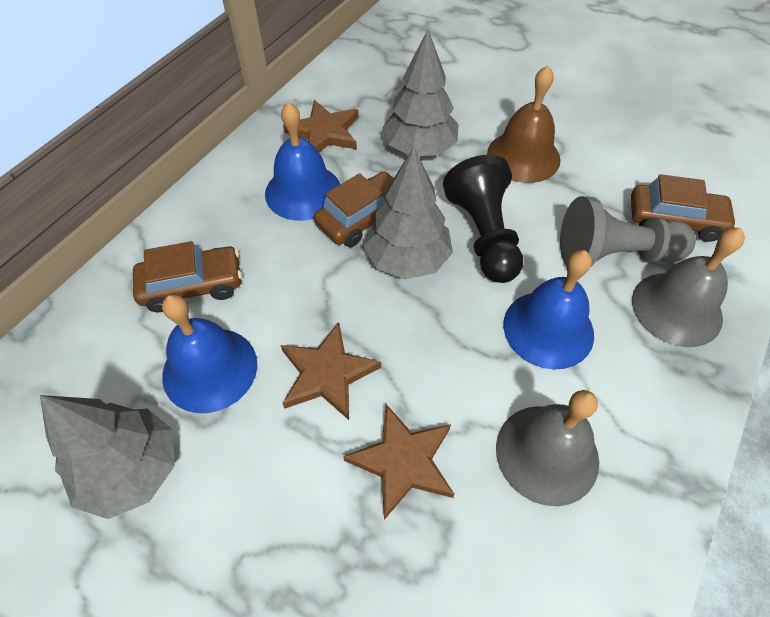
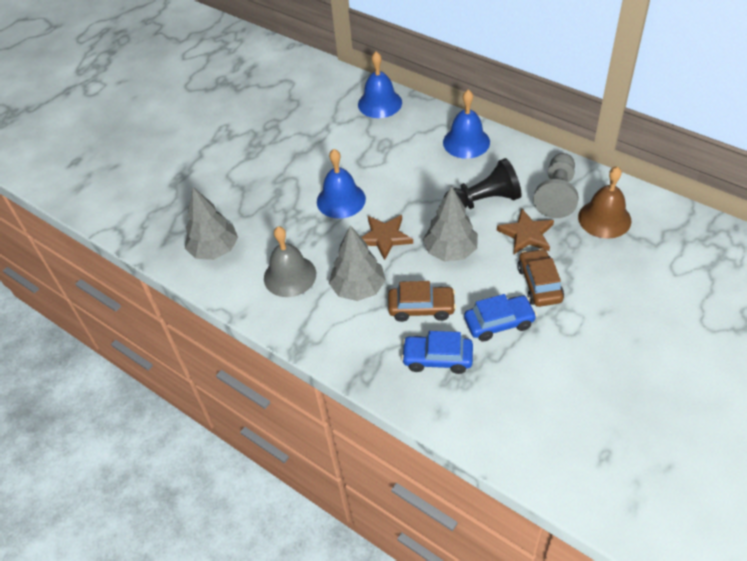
blue car: none = 0 -> [401,331,473,374] [464,294,537,342] = 2
brown car: [133,241,242,312] [314,172,394,247] [631,174,737,242] = 3 -> [388,281,456,322] [518,248,564,307] = 2
brown star: [281,322,381,420] [283,100,358,152] [343,404,454,520] = 3 -> [361,215,413,260] [497,209,554,255] = 2
grey bell: [496,390,599,506] [632,228,745,347] = 2 -> [264,226,316,297] = 1

